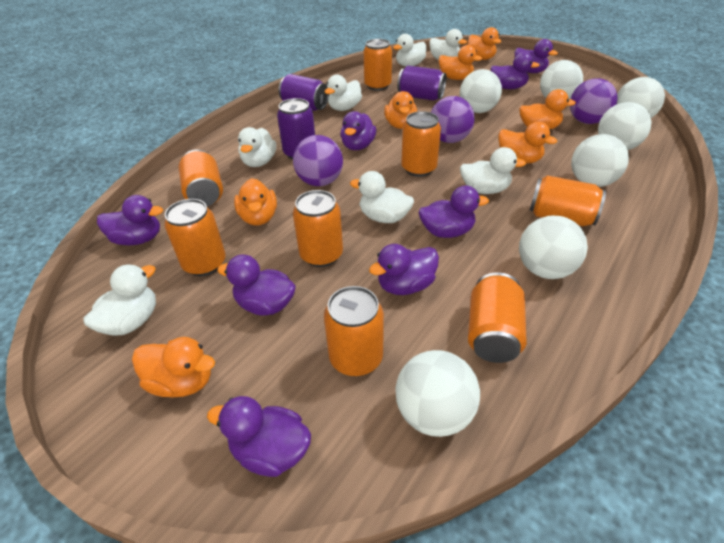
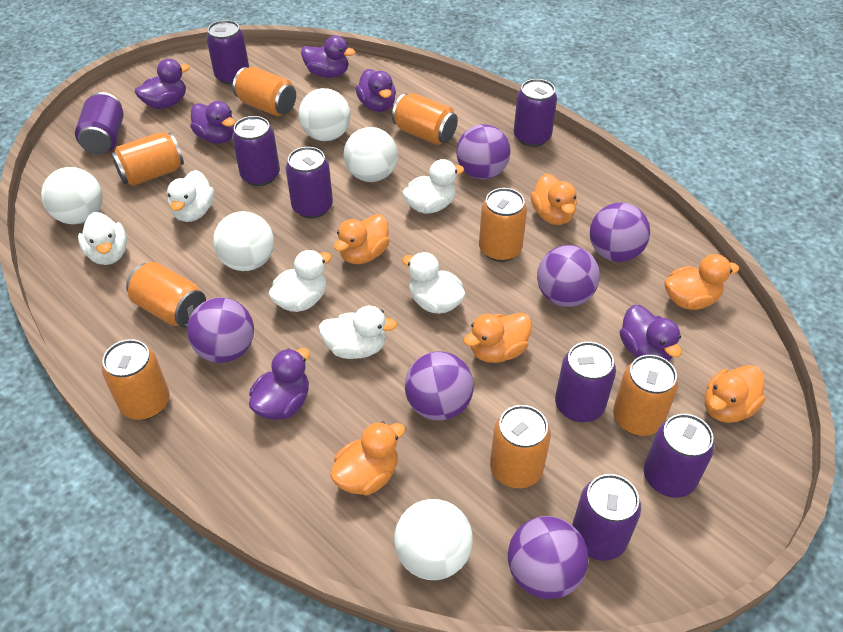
orange duck: [132,337,215,397] [234,178,277,226] [384,91,417,129] [439,45,482,80] [468,27,501,60] [498,122,557,164] [520,89,576,129] = 7 -> [330,421,405,496] [334,214,390,264] [463,313,532,363] [531,173,577,225] [665,254,739,310] [705,365,766,423] = 6
purple ball: [293,135,343,186] [430,96,475,143] [570,78,618,124] = 3 -> [187,297,254,363] [405,351,474,421] [456,124,511,179] [508,516,589,599] [537,245,600,307] [590,202,650,262] = 6
purple can: [277,98,315,160] [278,74,329,111] [397,66,446,101] = 3 -> [75,92,124,154] [206,20,249,85] [232,116,280,186] [286,147,333,218] [514,79,557,147] [555,342,616,422] [572,474,641,561] [644,414,714,498] = 8
purple duck: [97,195,163,245] [207,396,311,477] [217,255,296,316] [340,111,376,150] [369,244,439,295] [419,186,489,238] [490,52,539,89] [515,39,558,73] = 8 -> [135,59,190,109] [190,101,235,144] [249,348,310,420] [301,35,355,78] [356,69,396,112] [620,305,682,361] = 6
white ball: [395,350,480,437] [460,69,502,113] [519,216,588,279] [540,60,583,99] [571,134,629,187] [598,102,651,150] [617,77,665,118] = 7 -> [41,167,103,224] [213,211,274,271] [299,88,351,141] [344,127,398,182] [394,499,473,580] = 5
white duck: [83,265,156,336] [238,127,276,167] [325,74,362,111] [350,171,414,223] [393,34,426,67] [429,29,467,60] [460,147,526,194] = 7 -> [78,212,127,265] [167,170,214,222] [268,250,332,312] [318,306,397,359] [402,159,464,214] [402,252,466,314] = 6

